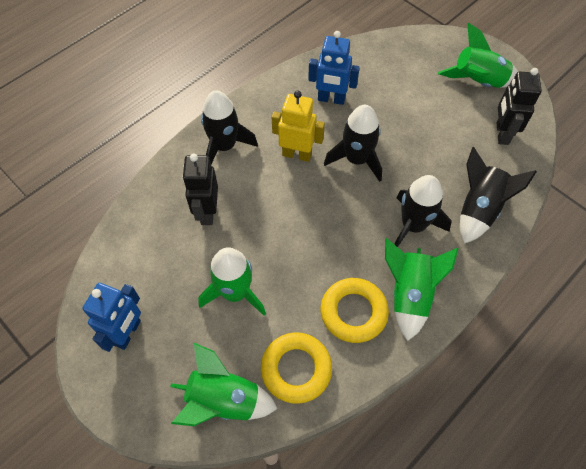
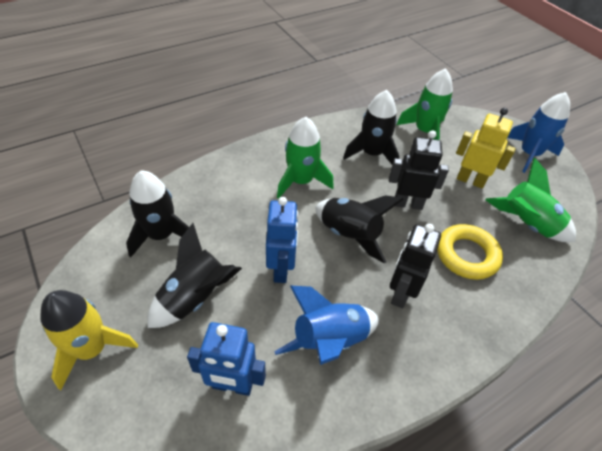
blue rocket: none = 0 -> [274,286,379,365] [507,92,570,173] = 2
green rocket: [170,343,278,426] [198,247,266,316] [385,238,459,341] [438,23,518,88] = 4 -> [277,117,334,199] [396,68,453,140] [486,158,576,242] = 3
yellow ring: [261,332,332,404] [321,278,389,343] = 2 -> [437,224,503,280] = 1
yellow rocket: none = 0 -> [40,290,138,390] = 1

